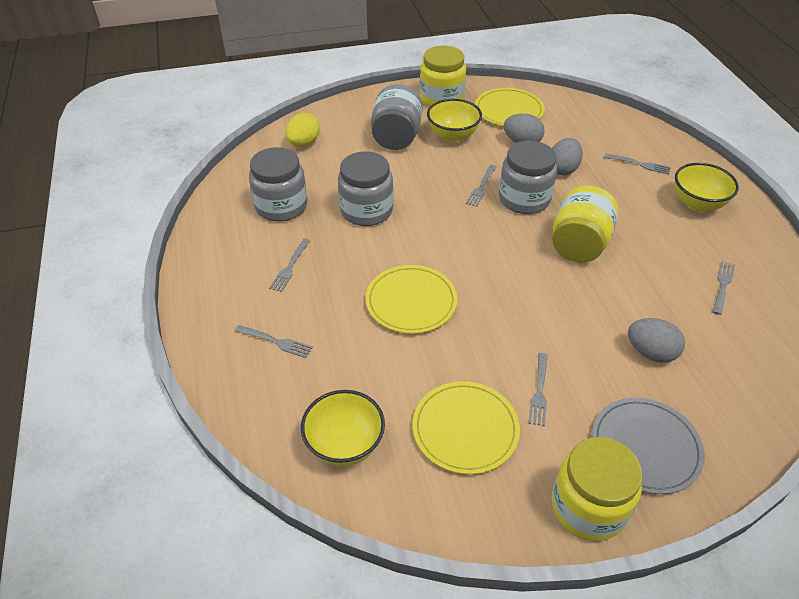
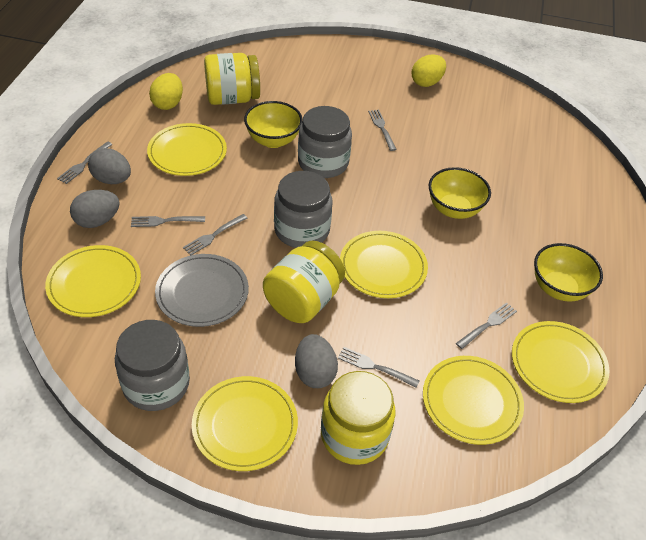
grey jar: [249,147,307,222] [338,151,393,226] [371,84,423,150] [499,141,557,214] = 4 -> [115,320,190,411] [274,171,332,248] [298,106,352,178] = 3
yellow egg: [286,113,320,147] = 1 -> [149,73,183,110] [412,54,446,87] = 2
yellow plate: [365,265,457,334] [413,381,520,474] [475,88,545,126] = 3 -> [45,245,141,317] [147,123,227,176] [192,376,298,471] [340,231,428,298] [423,356,524,445] [512,321,610,403] = 6

